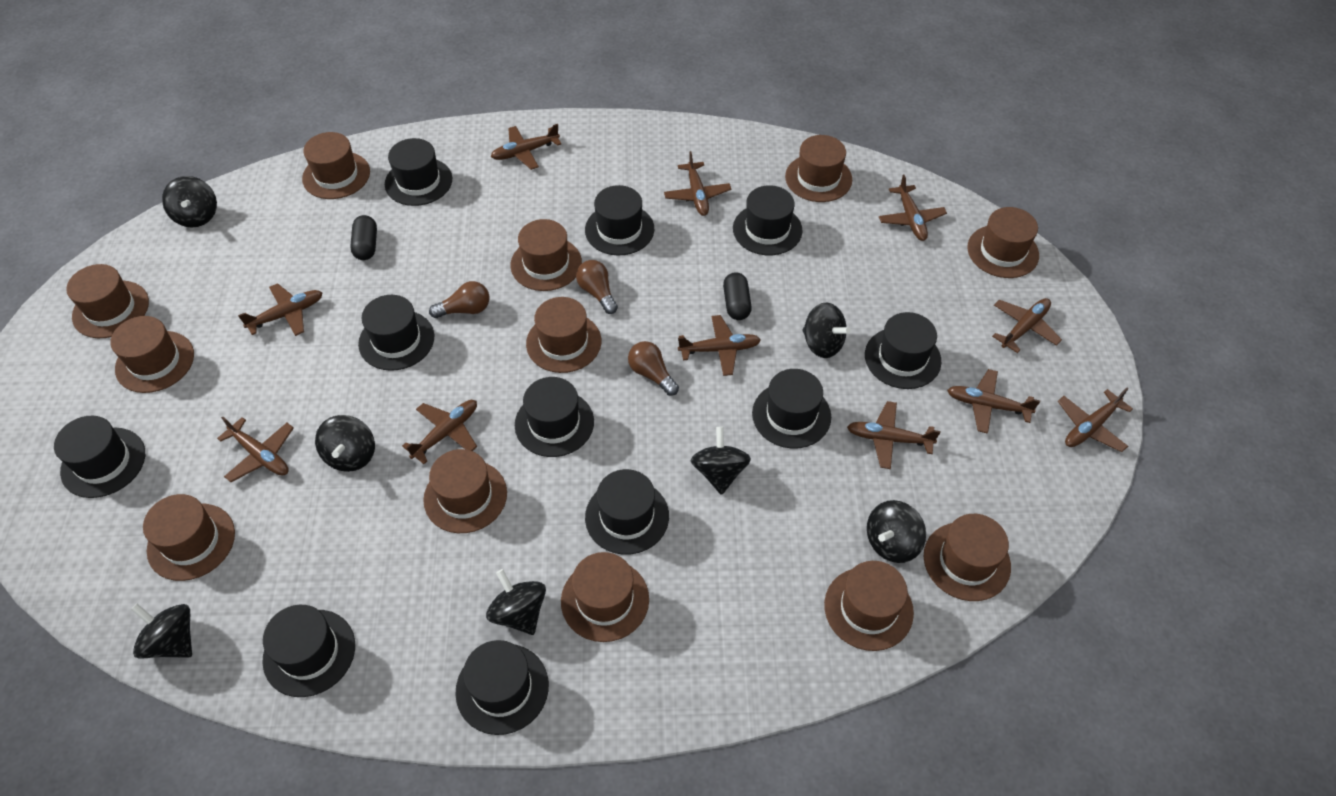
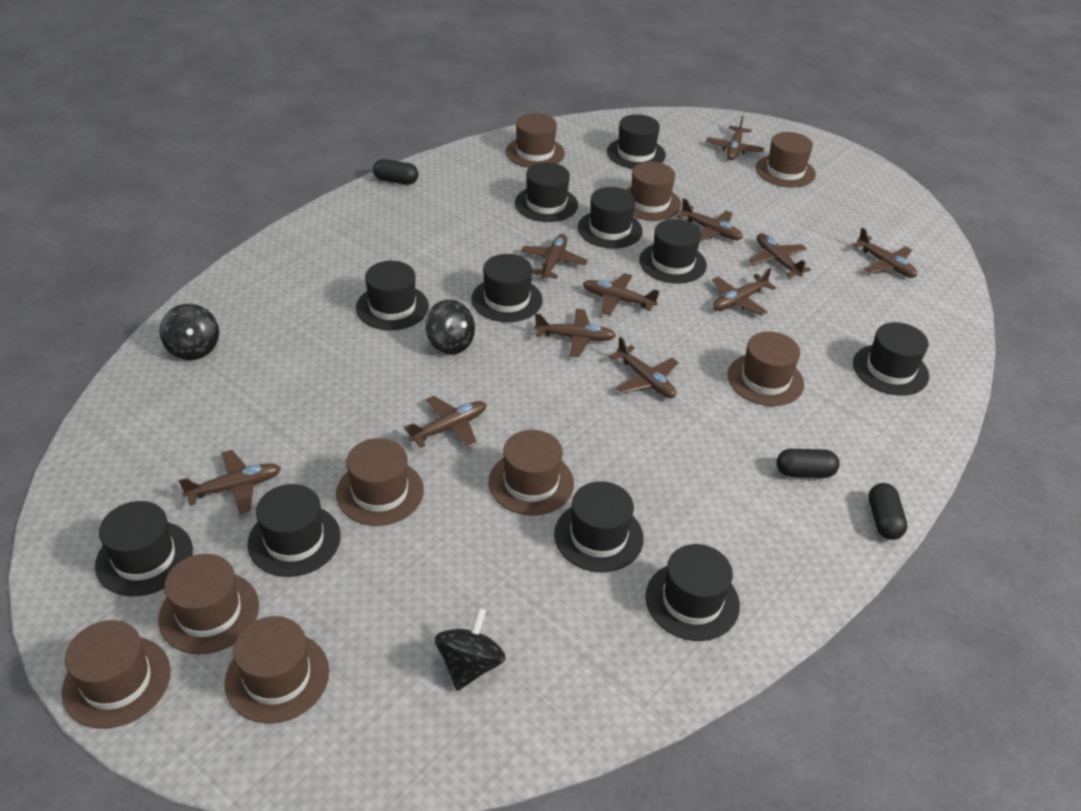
black capsule: [350,215,377,260] [723,272,752,320] = 2 -> [373,159,418,185] [777,449,840,478] [868,483,907,540] = 3
black spinning top: [131,604,192,659] [162,176,217,227] [315,415,375,472] [486,569,546,635] [690,427,751,495] [802,303,851,358] [867,500,926,563] = 7 -> [160,304,219,360] [425,299,475,355] [435,608,506,691] = 3
brown hat: [66,264,149,338] [111,316,194,393] [143,494,235,581] [302,132,370,199] [423,449,507,533] [511,219,582,291] [526,297,601,373] [561,552,649,642] [785,135,852,202] [824,561,914,651] [924,514,1011,601] [967,207,1039,278] = 12 -> [62,620,171,729] [158,554,259,654] [225,616,329,723] [336,438,424,526] [489,430,574,516] [505,113,565,168] [625,162,681,221] [727,331,804,406] [756,132,816,188] = 9
brown light bulb: [429,281,489,318] [576,260,618,314] [628,341,679,396] = 3 -> none = 0

